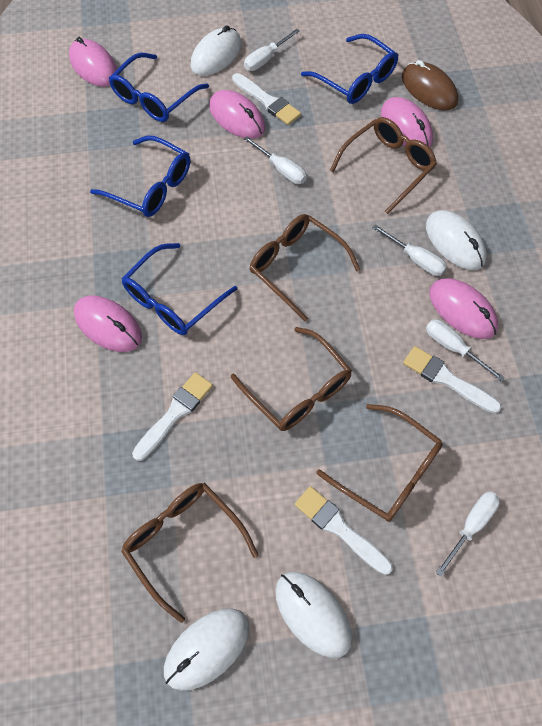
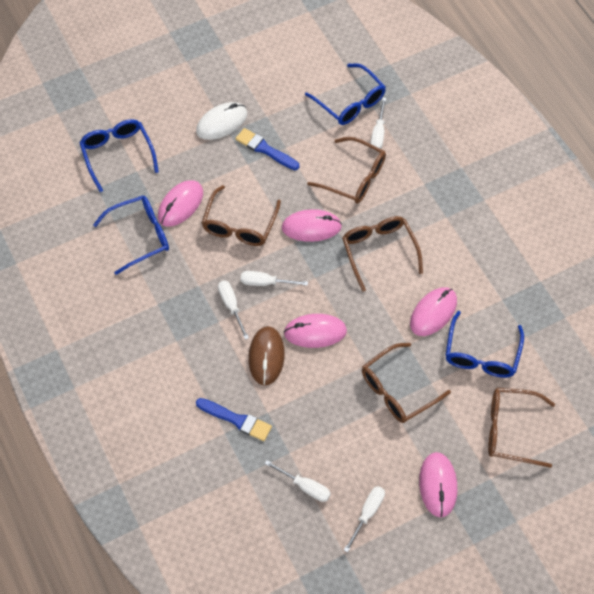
blue brush: none = 0 -> [196,398,272,441] [235,128,299,170] = 2
white brush: [132,372,213,461] [232,73,301,125] [295,486,393,575] [403,346,502,414] = 4 -> none = 0
white mouse: [164,608,249,691] [190,25,242,76] [275,572,352,658] [426,210,487,270] = 4 -> [196,102,247,140] = 1

